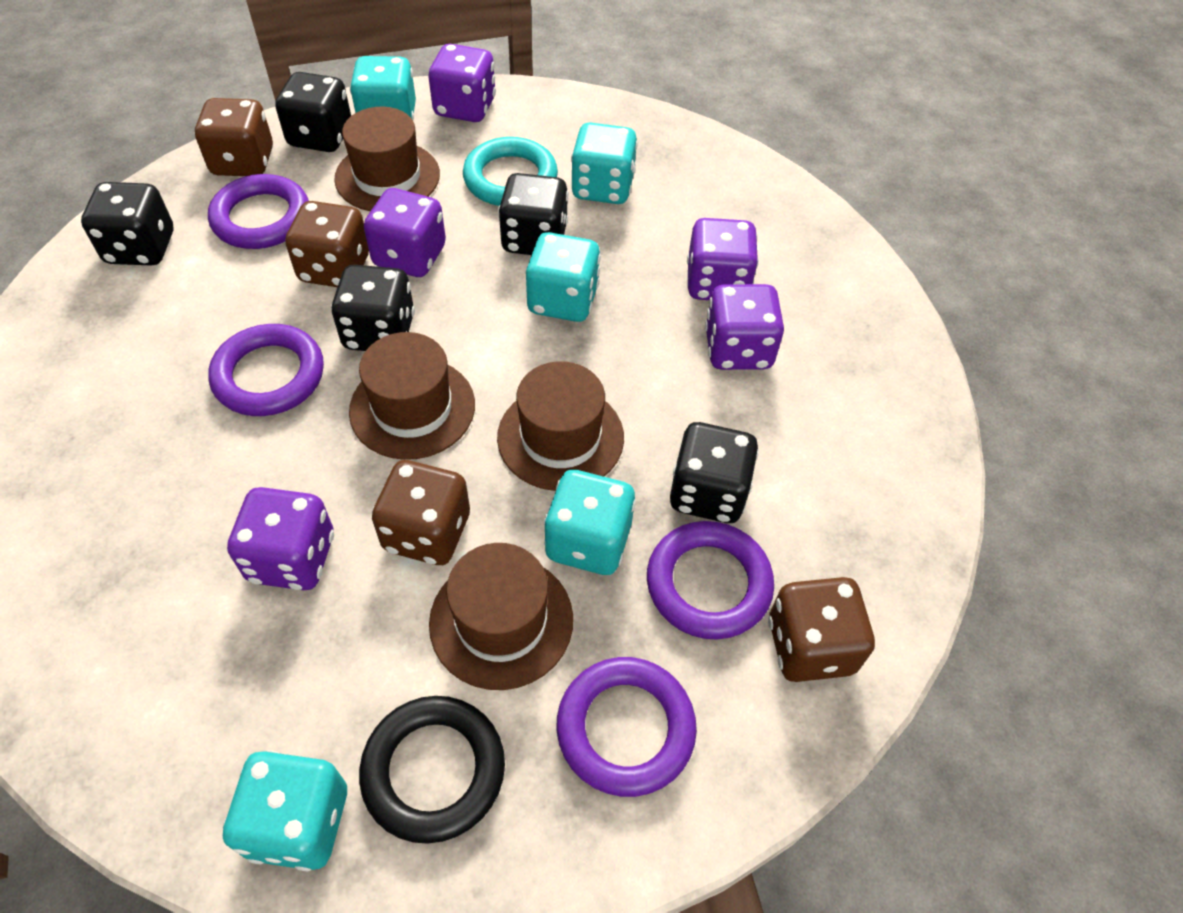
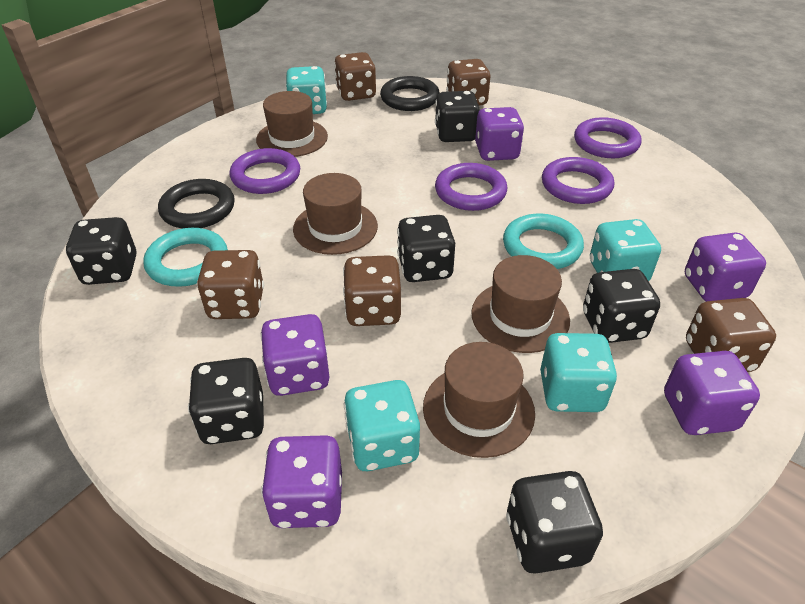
black dice: [81,182,173,266] [275,72,351,152] [331,265,415,351] [498,173,568,255] [670,422,759,523] = 5 -> [66,217,136,285] [188,358,264,444] [397,215,455,282] [435,91,480,142] [506,471,603,574] [583,269,660,343] = 6
black ring: [359,696,505,844] = 1 -> [158,179,235,229] [380,76,440,111] = 2
brown dice: [194,98,273,176] [285,201,369,287] [372,460,470,565] [768,577,875,682] = 4 -> [197,250,264,319] [334,52,376,101] [343,255,401,326] [446,59,490,105] [686,298,776,372] = 5
turquoise dice: [223,751,347,871] [350,56,416,120] [526,232,601,322] [544,470,636,575] [571,123,638,204] = 5 -> [286,66,327,114] [344,380,420,471] [540,333,617,412] [590,219,661,281] = 4
turquoise ring: [463,137,558,206] = 1 -> [143,228,228,287] [503,214,584,269] = 2

